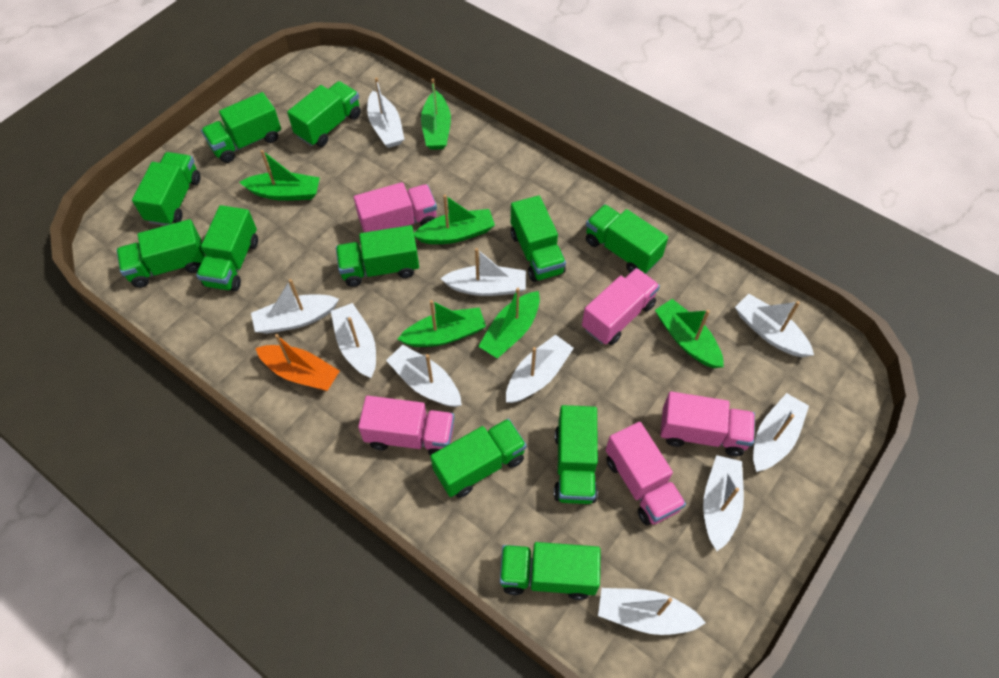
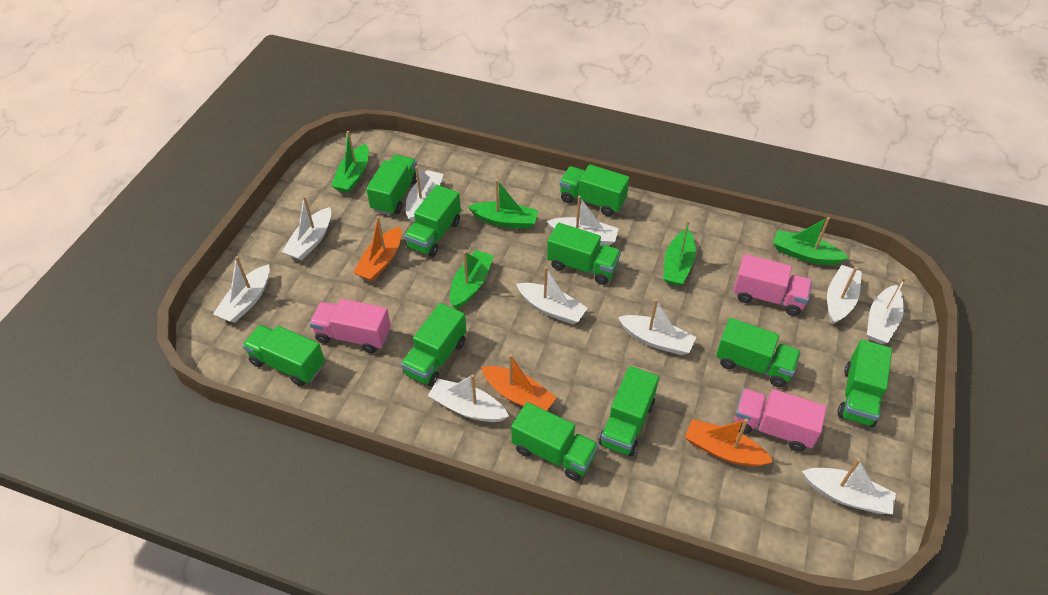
green boat: [240,150,320,201] [397,300,486,347] [414,195,495,244] [421,79,451,150] [478,288,540,359] [655,299,724,368] = 6 -> [331,131,369,193] [450,250,494,309] [468,179,539,229] [663,220,696,286] [773,217,849,265] = 5
green truck: [117,219,205,288] [132,152,201,226] [196,205,258,291] [201,92,281,163] [287,81,361,147] [336,225,419,287] [430,418,527,498] [500,542,601,600] [511,195,566,282] [554,405,598,504] [586,204,668,274] = 11 -> [243,325,325,386] [366,155,417,215] [401,303,466,387] [404,185,461,257] [511,402,598,481] [547,223,621,285] [559,164,630,216] [599,366,659,456] [716,318,801,387] [838,340,892,427] = 10
orange boat: [256,334,339,391] = 1 -> [353,216,402,281] [481,354,557,411] [685,419,774,467] = 3
pink truck: [354,182,437,232] [358,396,454,456] [582,268,660,345] [606,422,686,526] [661,391,755,456] = 5 -> [309,299,391,354] [733,254,812,316] [734,388,827,452] = 3

